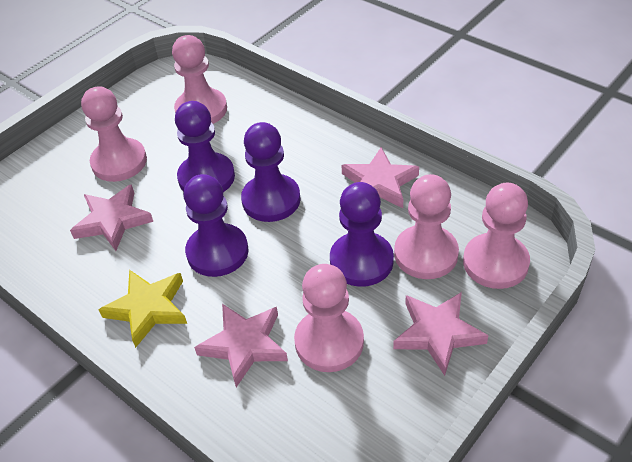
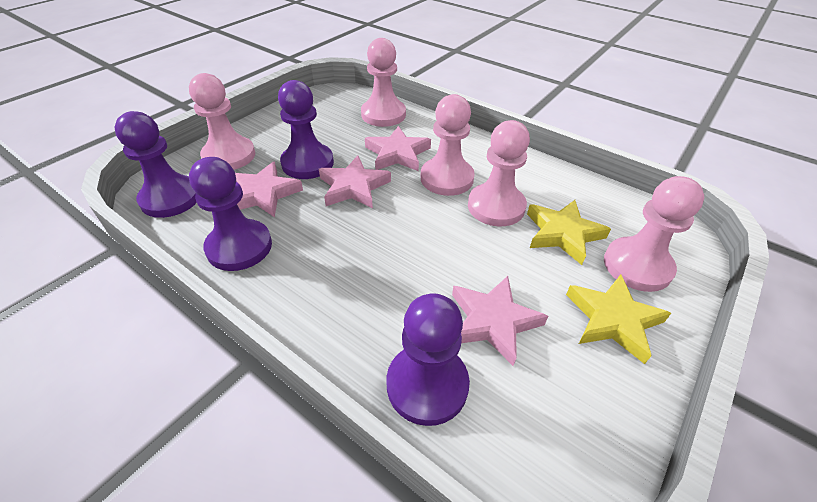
yellow star: [98,270,187,348] = 1 -> [527,200,611,265] [566,274,671,364] = 2

